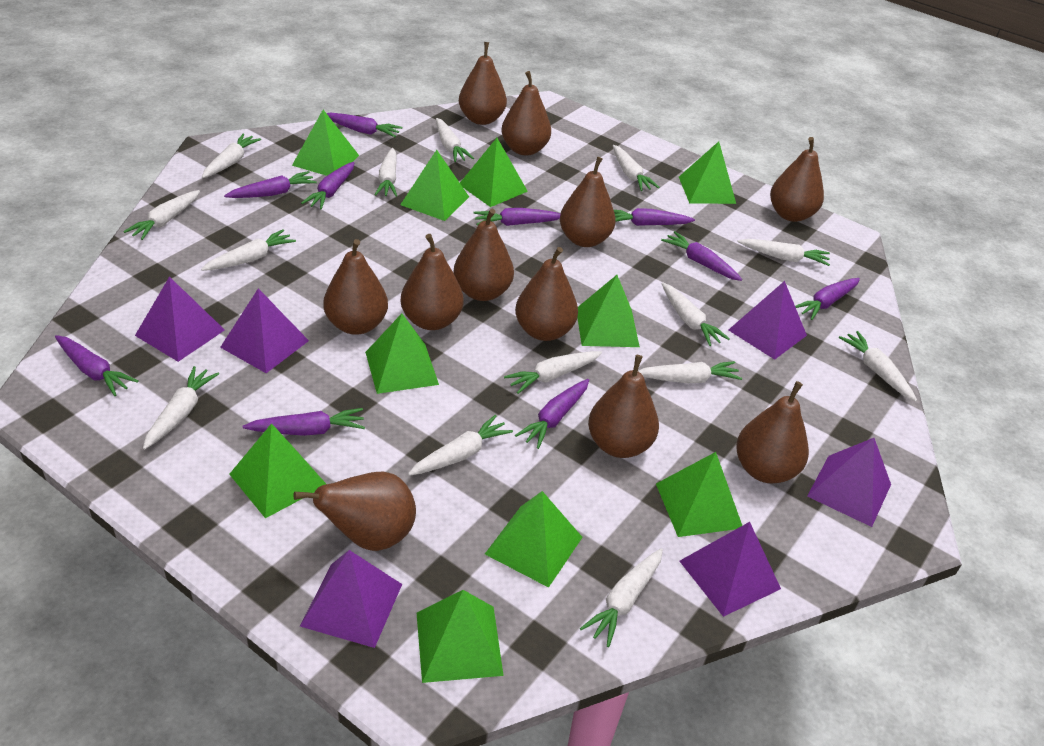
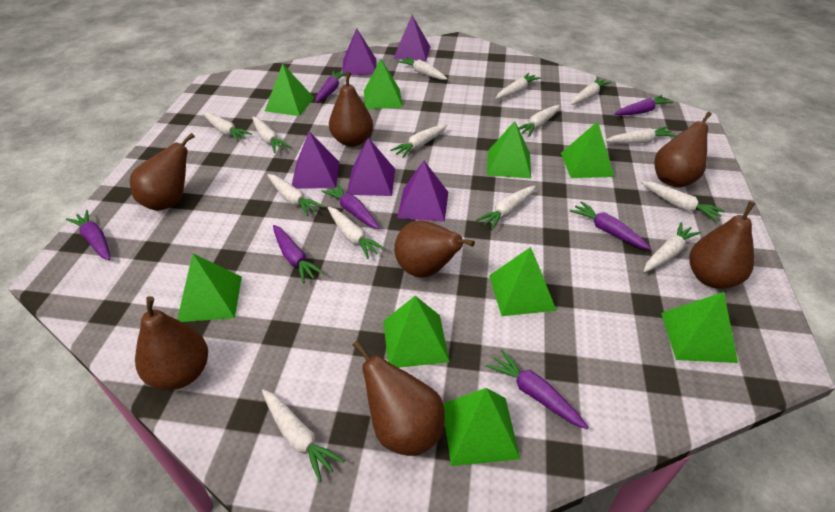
brown pear: [293,472,416,551] [323,239,388,335] [401,234,464,330] [454,209,514,301] [459,42,507,125] [502,71,551,156] [515,247,578,341] [560,157,616,247] [588,355,659,458] [736,381,809,484] [770,137,824,222] = 11 -> [130,133,195,211] [135,296,208,390] [329,72,373,147] [353,340,445,456] [394,220,475,277] [654,112,712,188] [689,201,755,289] = 7
green pyramid: [229,423,326,518] [292,110,359,176] [365,313,439,394] [400,150,469,221] [417,590,504,683] [460,138,528,207] [485,491,583,588] [577,275,640,347] [656,452,742,537] [679,141,736,204] = 10 -> [177,253,242,322] [265,63,314,116] [364,59,403,109] [383,296,449,368] [443,388,520,466] [487,121,531,178] [489,247,557,316] [561,121,614,178] [661,292,738,363] = 9
purple carrot: [55,335,138,396] [224,171,317,198] [243,408,365,436] [301,162,354,210] [327,113,402,137] [473,208,561,226] [515,379,589,449] [614,208,695,226] [661,231,742,281] [795,278,860,320] = 10 -> [66,210,110,261] [273,225,324,284] [316,70,347,103] [321,183,380,229] [486,350,589,429] [569,201,651,250] [614,95,673,116] = 7
purple pyramid: [135,277,225,362] [220,288,309,373] [300,550,402,648] [680,522,781,617] [729,281,807,360] [807,438,891,527] = 6 -> [292,132,339,189] [342,28,377,75] [347,138,395,196] [394,15,430,61] [397,160,448,222] = 5

